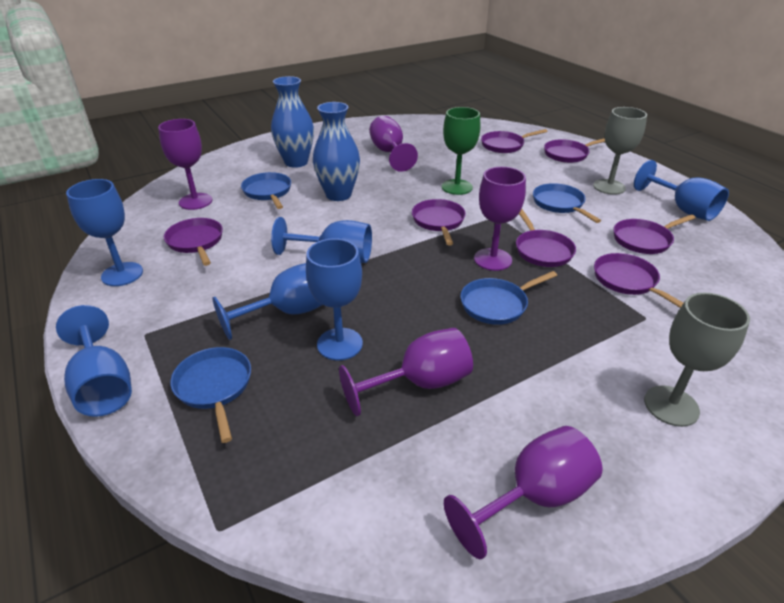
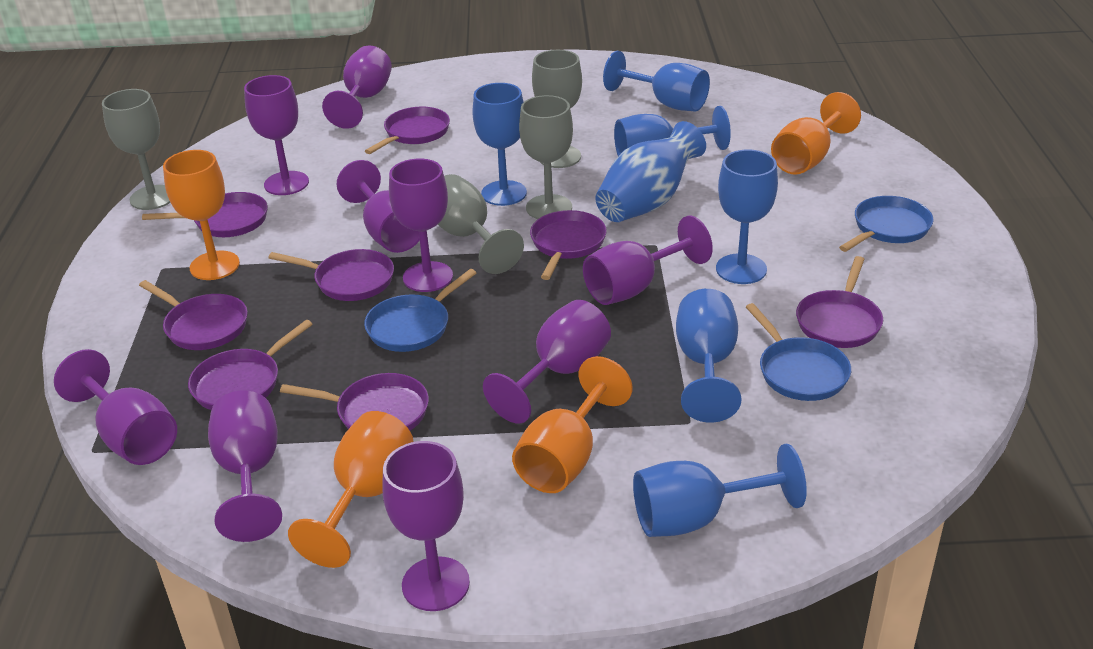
blue pan: [170,347,251,443] [241,172,291,209] [460,271,557,325] [533,183,601,223] = 4 -> [364,269,476,352] [746,303,851,401] [839,196,934,252] = 3
blue vase: [271,76,314,168] [313,102,360,201] = 2 -> [595,121,706,222] = 1
green goblet: [442,107,480,195] = 1 -> none = 0
grey goblet: [593,107,647,195] [644,292,750,427] = 2 -> [102,89,170,210] [438,174,524,274] [519,95,573,219] [532,50,582,168] = 4
orange goblet: none = 0 -> [163,150,240,280] [288,411,414,568] [512,356,633,493] [771,92,861,175] = 4
purple goblet: [158,119,212,210] [339,328,473,416] [369,116,418,172] [444,426,603,559] [474,167,526,271] = 5 -> [54,349,177,465] [208,391,282,542] [244,75,309,195] [322,45,392,129] [337,160,420,253] [382,441,470,611] [389,159,453,292] [483,300,611,424] [583,216,713,305] = 9
purple pan: [164,218,223,266] [412,199,466,245] [481,129,548,153] [516,209,576,267] [544,138,605,163] [594,253,683,308] [613,214,696,254] = 7 -> [139,280,248,350] [142,192,268,237] [188,320,313,410] [269,249,394,301] [280,373,429,430] [365,107,450,154] [530,210,607,280] [796,256,883,348] = 8

